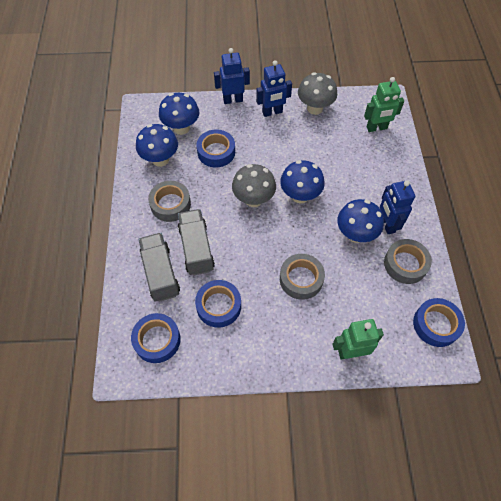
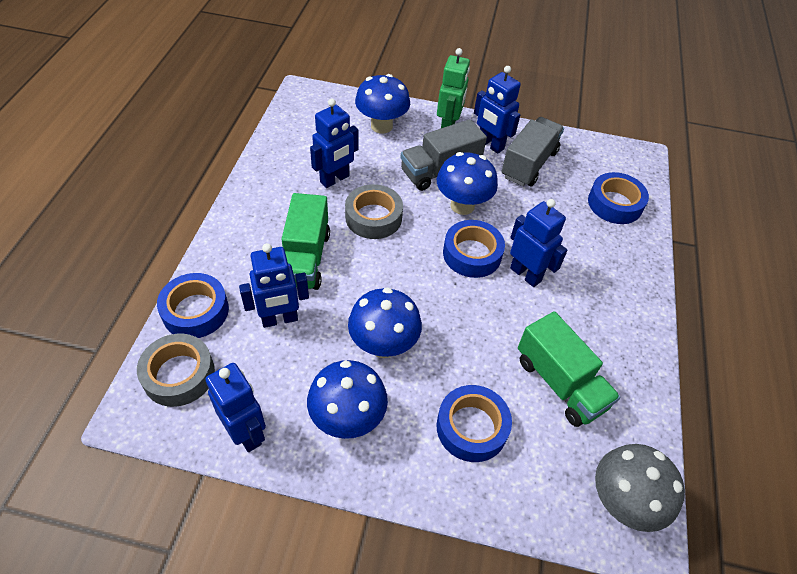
blue robot: [214,48,250,104] [256,60,292,117] [380,180,415,234] = 3 -> [205,363,266,452] [239,243,309,328] [310,99,359,188] [474,66,521,154] [510,199,568,287] = 5
green robot: [333,319,384,359] [364,77,404,132] = 2 -> [437,48,470,128] = 1
green truck: none = 0 -> [281,193,330,290] [518,311,620,427] = 2
grey mushroom: [232,164,276,207] [298,72,337,115] = 2 -> [595,444,685,532] = 1
grey tape: [148,181,191,222] [280,254,325,300] [384,239,432,284] = 3 -> [137,334,215,407] [345,184,403,239] = 2

